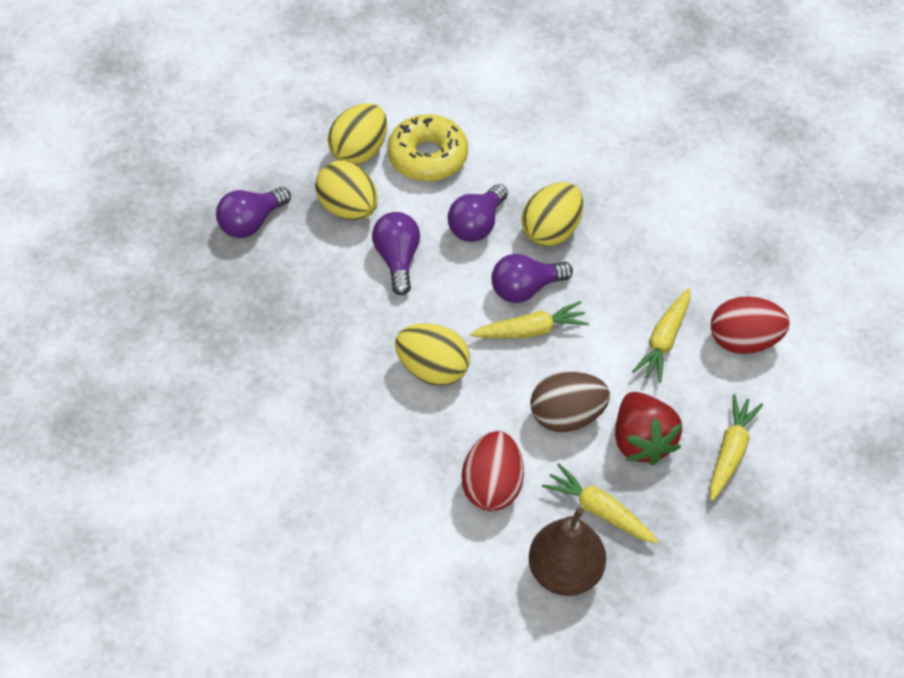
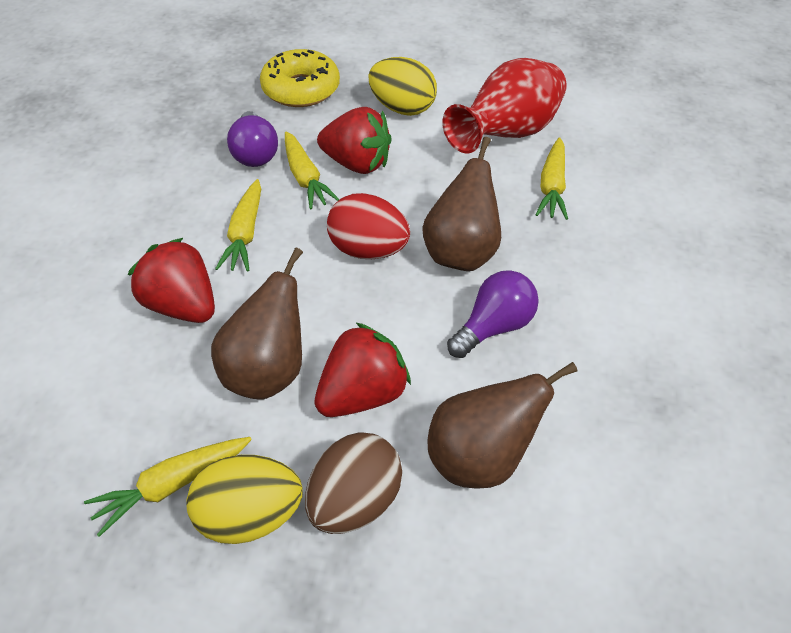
brown pear: [529,507,606,596] = 1 -> [211,247,303,400] [422,137,501,271] [427,362,578,489] = 3
purple light bulb: [216,187,291,238] [372,212,420,295] [448,184,508,242] [491,254,573,303] = 4 -> [227,111,278,167] [447,270,539,358] = 2
red egg: [462,431,524,511] [711,296,790,354] = 2 -> [327,193,410,259] = 1
red strawberry: [615,392,682,465] = 1 -> [128,238,215,323] [314,322,411,417] [317,107,392,174] = 3
red vase: none = 0 -> [442,58,567,154] = 1
yellow egg: [315,161,378,220] [328,103,387,165] [395,323,470,386] [521,182,583,246] = 4 -> [186,455,303,544] [368,57,437,116] = 2

